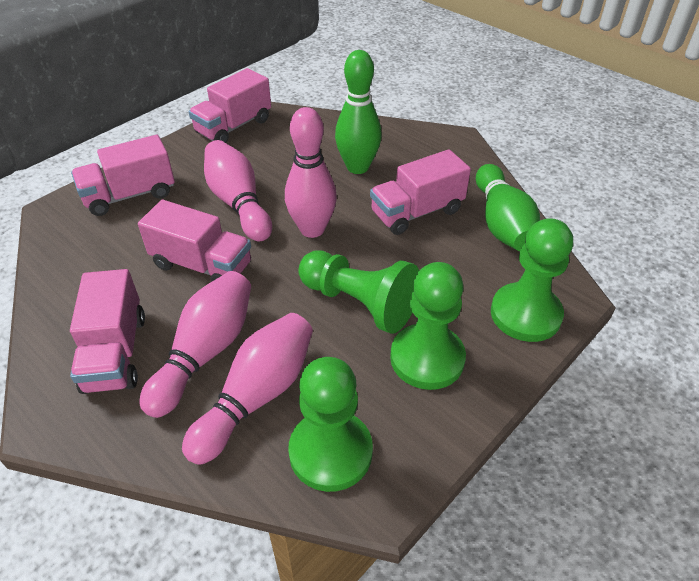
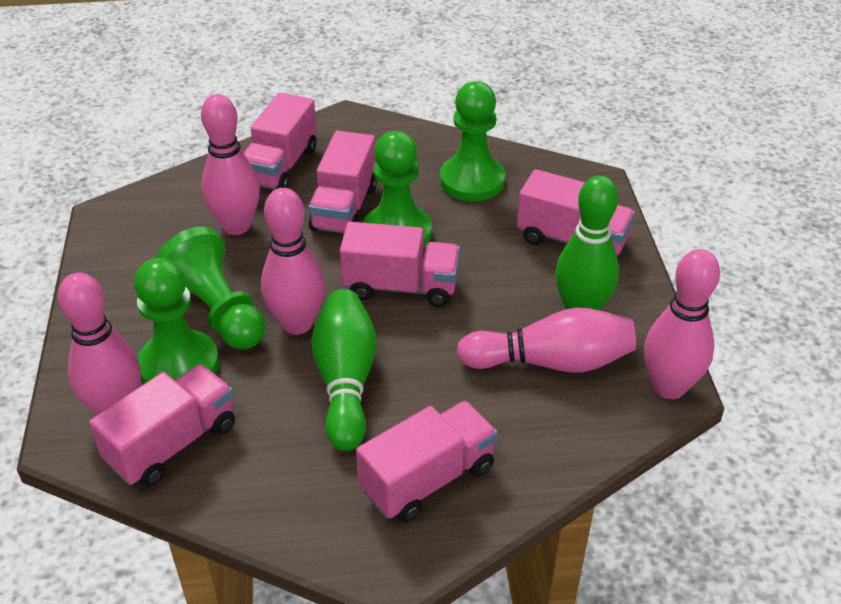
pink bowling pin: [140,271,251,418] [182,313,313,465] [204,140,272,241] [285,107,337,238] = 4 -> [58,273,141,415] [201,94,260,235] [261,188,325,335] [457,307,636,373] [644,249,720,399] = 5
pink truck: [70,269,145,394] [71,135,175,216] [138,200,251,282] [189,68,271,143] [370,149,471,235] = 5 -> [89,364,235,487] [244,93,317,189] [308,131,377,233] [339,222,460,307] [356,401,498,523] [517,169,635,255] = 6

